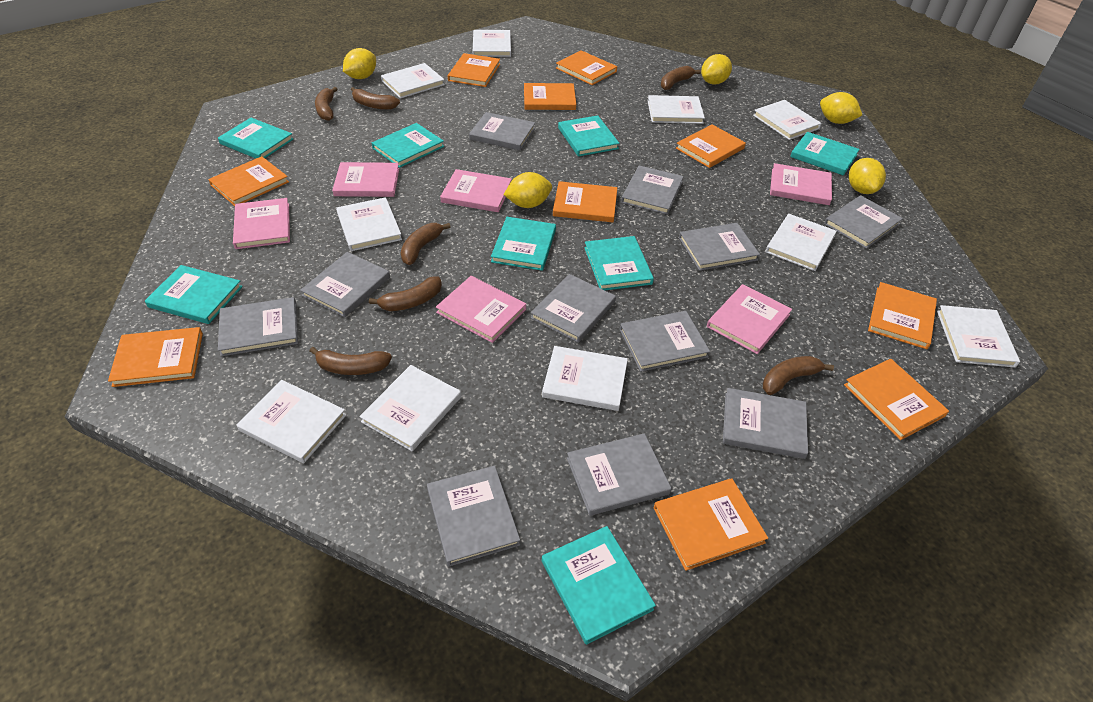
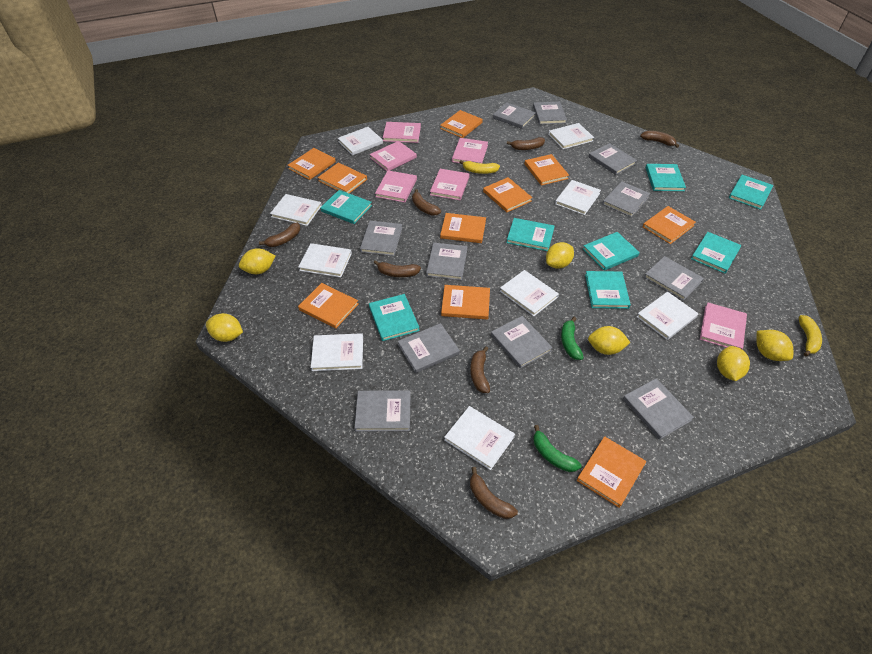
green banana: none = 0 -> [533,425,581,472] [561,317,584,360] = 2
white book: [237,380,346,463] [336,197,402,251] [359,365,461,451] [381,63,445,98] [473,30,511,57] [542,346,628,411] [648,95,705,124] [753,100,822,140] [766,214,837,271] [937,305,1020,368] = 10 -> [270,194,322,226] [298,243,352,278] [311,333,363,371] [338,127,383,156] [444,406,515,470] [500,270,559,316] [548,123,594,149] [555,180,601,215] [637,292,699,340] = 9
yellow banana: none = 0 -> [459,160,500,174] [799,315,822,357] = 2
yellow lemon: [343,48,376,79] [503,172,552,208] [701,54,732,84] [820,92,862,124] [849,158,886,194] = 5 -> [206,313,243,342] [239,248,275,274] [546,242,574,269] [588,326,630,355] [717,346,750,381] [756,330,793,361] = 6

